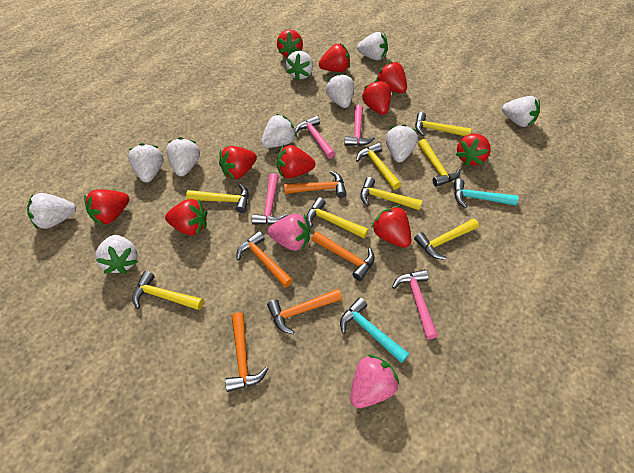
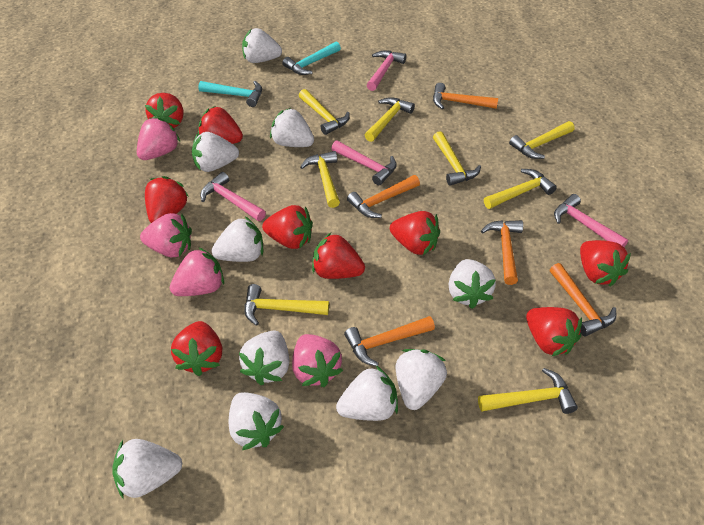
pink strawberry: [268,214,310,251] [350,354,399,408] = 2 -> [137,117,180,160] [140,213,192,257] [170,247,224,296] [292,334,343,387] = 4
red strawberry: [84,189,129,225] [165,199,207,235] [219,146,257,179] [277,30,303,57] [277,145,315,178] [319,44,350,72] [362,80,391,115] [371,206,411,248] [376,61,407,93] [455,133,491,166] = 10 -> [145,93,183,128] [145,176,188,223] [171,321,222,376] [198,106,243,144] [262,205,313,249] [312,233,365,279] [390,211,440,255] [526,307,582,357] [580,240,631,287] = 9

